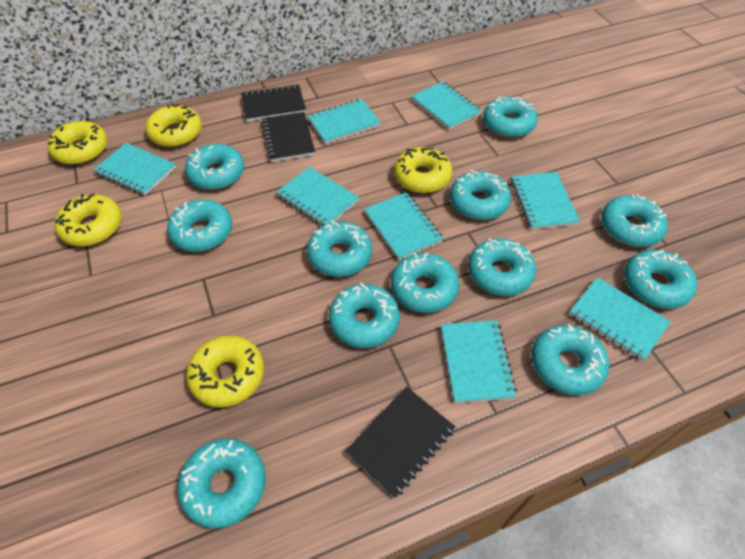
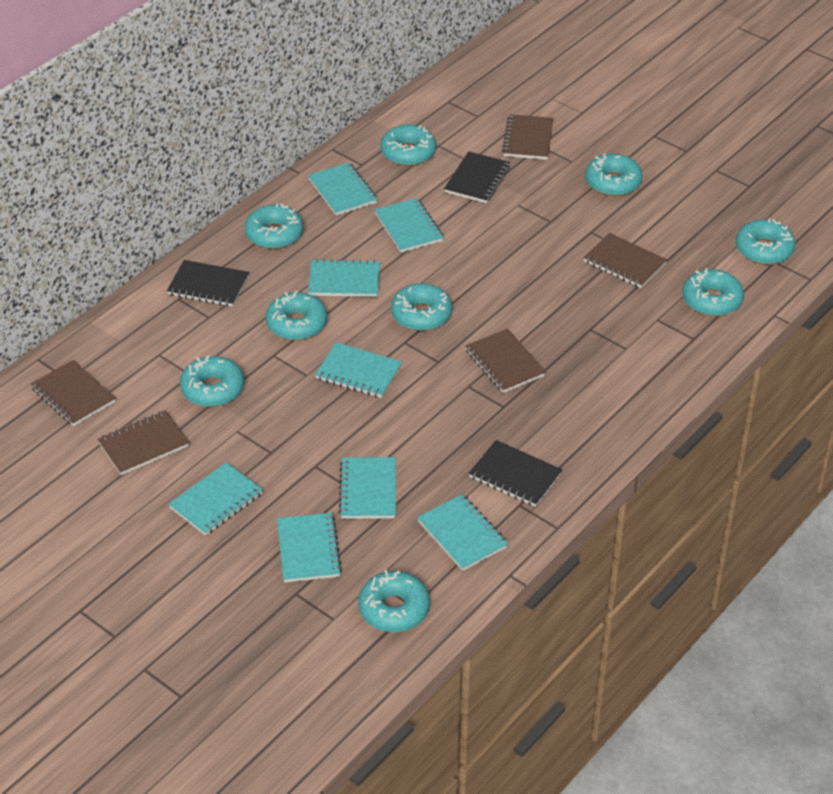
brown notebook: none = 0 -> [31,360,116,426] [97,410,189,475] [465,329,546,393] [502,114,553,160] [584,233,667,288] = 5
turquoise donut: [167,199,232,252] [177,438,266,528] [185,144,244,190] [307,221,372,277] [329,283,400,348] [391,253,460,313] [450,170,511,220] [468,238,536,296] [483,96,538,138] [531,324,609,395] [601,194,668,247] [624,250,697,309] = 12 -> [180,355,244,407] [245,203,303,249] [266,291,327,340] [358,570,430,632] [381,125,436,166] [391,283,452,331] [585,153,643,196] [683,268,744,316] [736,219,796,265] = 9
yellow donut: [47,121,108,165] [55,194,122,246] [145,104,202,147] [186,335,264,408] [394,147,452,193] = 5 -> none = 0

